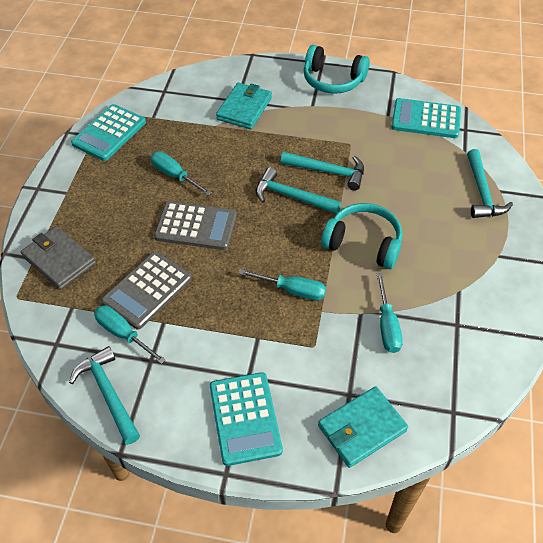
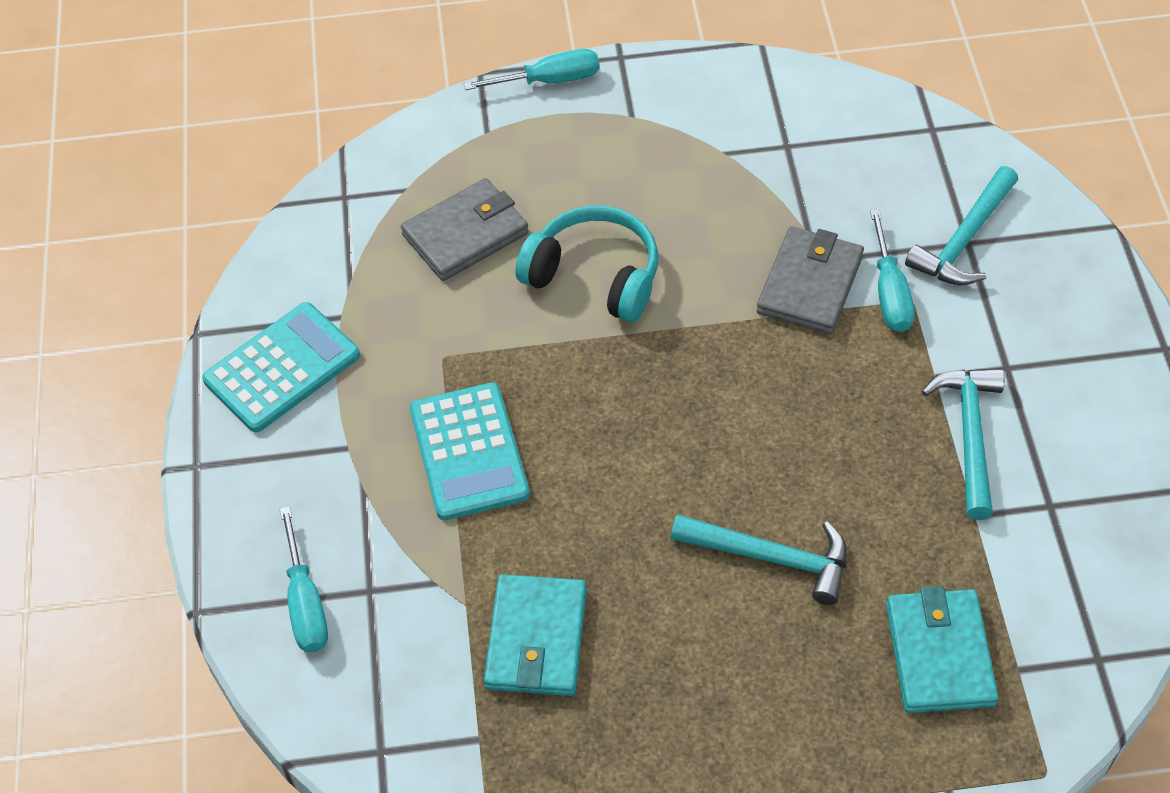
grey calculator: [101,251,192,329] [154,201,237,250] = 2 -> none = 0
grey wallet: [21,226,96,290] = 1 -> [401,178,529,281] [757,226,864,334] = 2
turquoise calculator: [71,104,146,161] [210,372,283,466] [391,98,461,138] = 3 -> [202,302,360,432] [410,382,530,520] = 2
turquoise hammer: [69,346,140,445] [256,167,341,214] [281,152,364,191] [467,149,513,218] = 4 -> [671,514,847,605] [905,166,1018,285] [922,368,1004,520] = 3
turquoise headphones: [304,45,370,94] [321,203,402,269] = 2 -> [515,205,658,322] = 1
turquoise screwdriver: [94,305,166,364] [151,152,212,195] [239,269,326,300] [377,273,403,353] = 4 -> [280,506,328,652] [464,49,599,90] [870,209,915,332] = 3

